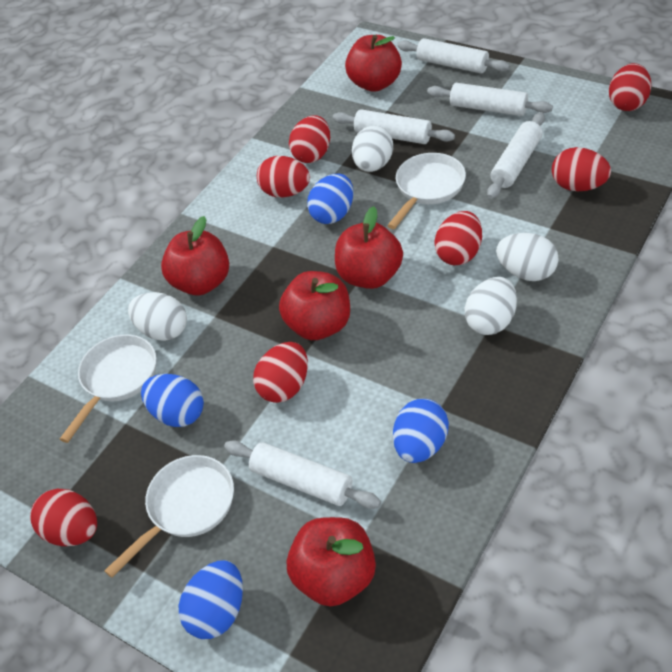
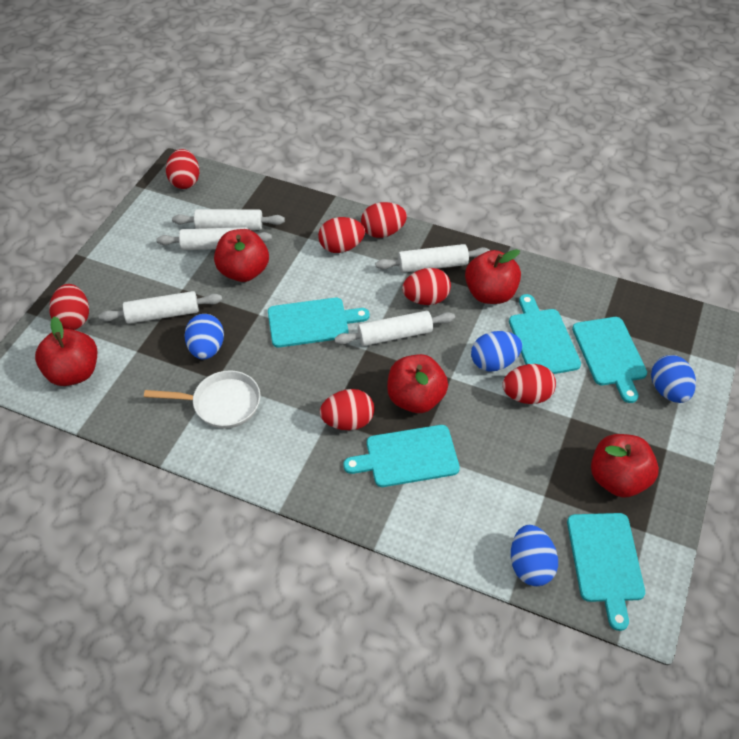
turquoise cutting board: none = 0 -> [268,298,370,348] [343,425,460,487] [509,294,581,374] [567,513,645,631] [572,317,647,403] = 5
white egg: [128,292,187,341] [352,126,393,172] [465,277,517,335] [496,233,559,281] = 4 -> none = 0
white pan: [60,334,157,443] [104,455,234,578] [387,153,466,229] = 3 -> [144,370,260,428] = 1

